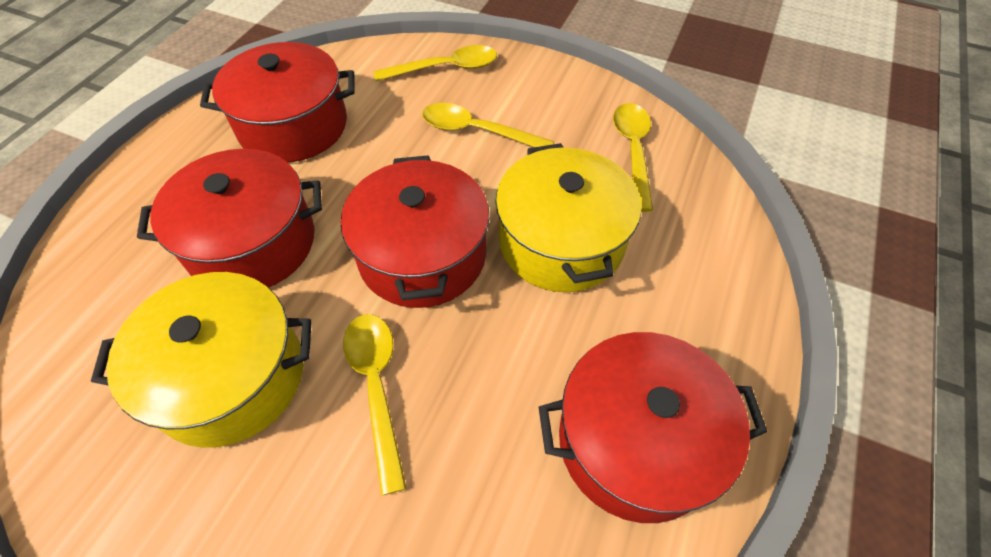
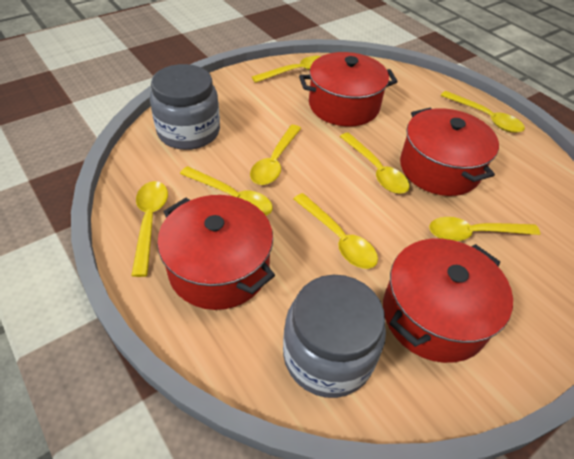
grey jar: none = 0 -> [150,64,220,150] [283,275,386,398] = 2
yellow pot: [91,272,312,448] [495,143,641,292] = 2 -> none = 0
yellow spoon: [343,314,407,496] [373,45,497,81] [422,103,554,147] [613,103,653,212] = 4 -> [131,181,168,277] [180,166,273,216] [250,125,301,185] [252,56,321,83] [294,193,378,269] [340,132,410,194] [429,217,540,241] [441,91,525,133] = 8

